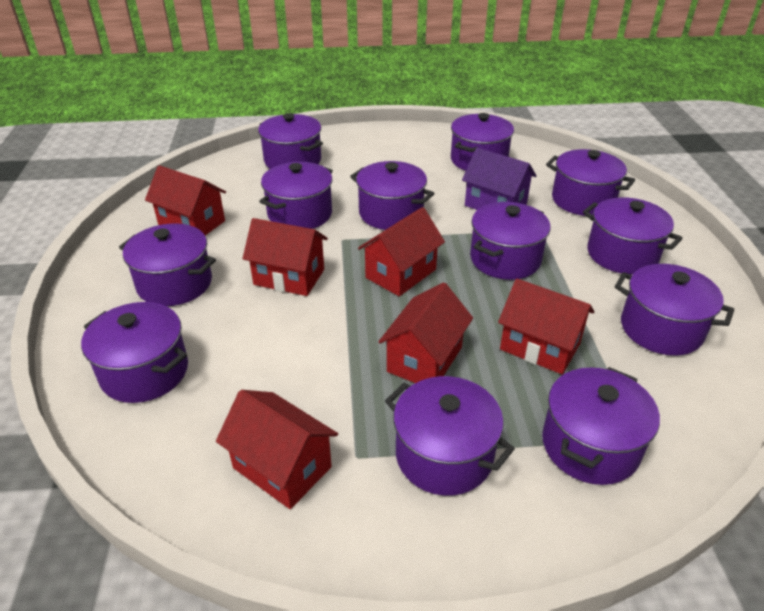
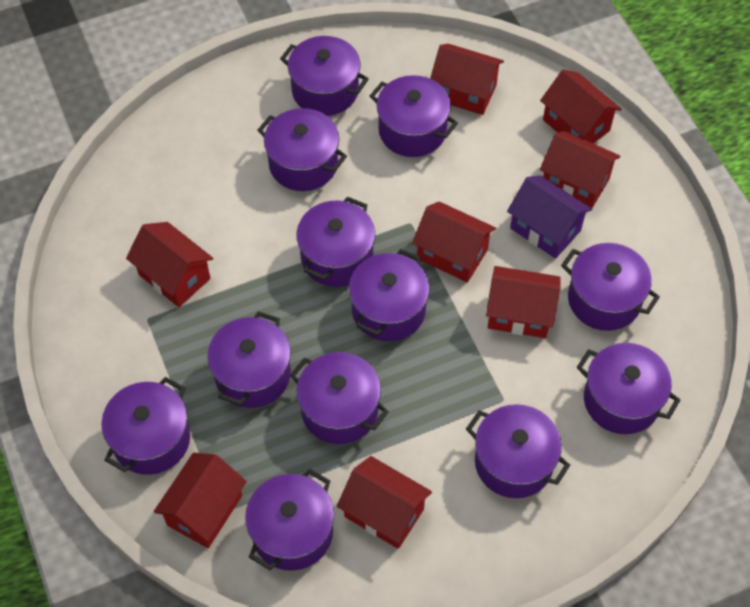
red house: [145,165,226,235] [216,390,338,509] [242,218,328,296] [358,207,445,296] [378,282,473,383] [498,279,594,375] = 6 -> [126,222,213,307] [154,453,247,548] [337,456,432,549] [412,201,496,283] [430,44,504,115] [486,266,561,338] [540,69,622,143] [540,131,621,208] = 8

